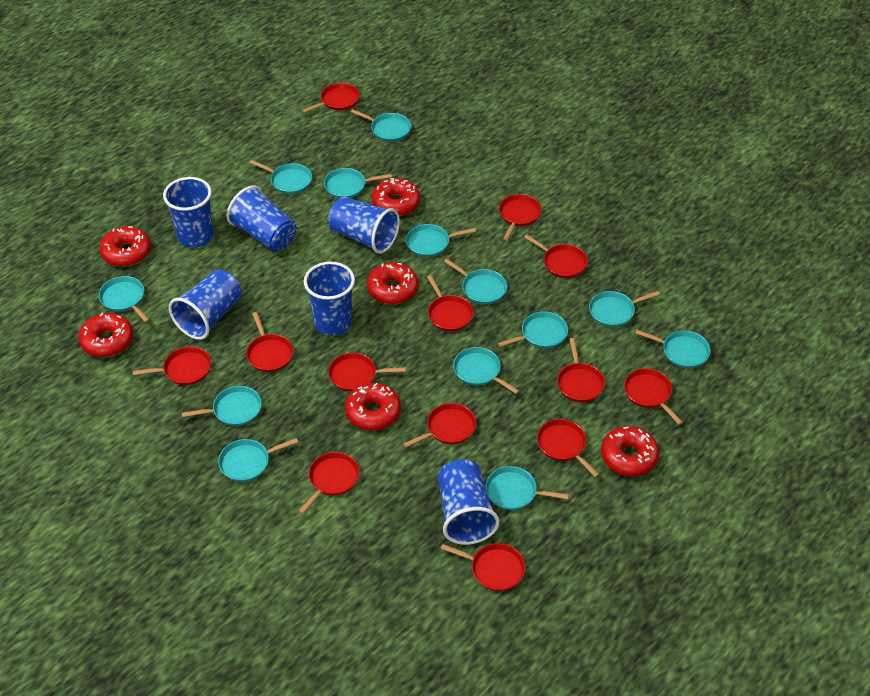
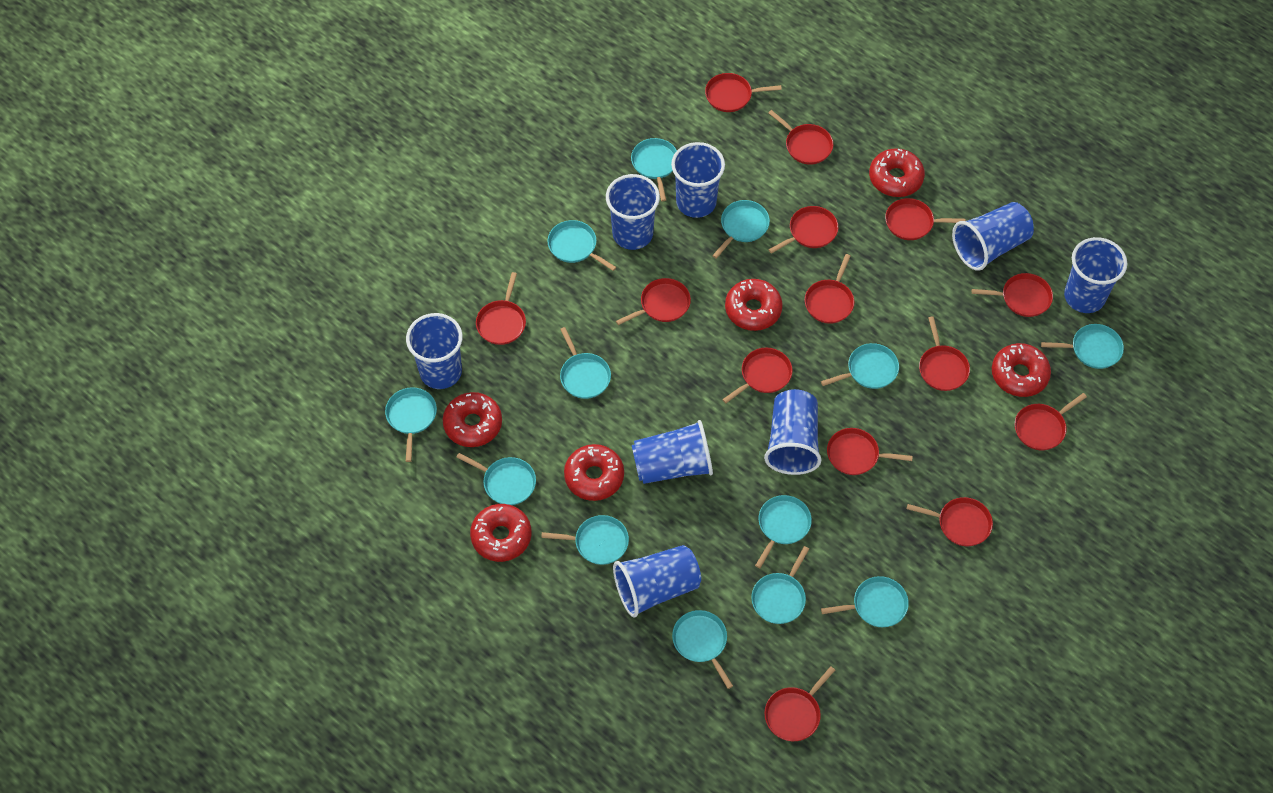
blue cup: [163,177,214,248] [169,269,242,340] [226,185,296,252] [304,262,355,336] [328,197,400,254] [438,459,499,545] = 6 -> [406,313,463,389] [606,174,660,250] [613,545,701,618] [632,420,713,484] [671,142,725,218] [764,389,822,475] [952,202,1034,271] [1064,237,1127,313] = 8
red pan: [133,347,211,385] [246,312,293,372] [299,452,359,514] [302,83,360,113] [328,353,406,391] [403,403,476,448] [427,275,474,331] [441,543,525,591] [499,194,542,240] [524,234,588,278] [537,419,599,477] [557,338,605,402] [624,368,683,425] = 13 -> [476,272,526,345] [616,278,691,325] [705,73,782,112] [722,348,793,403] [764,666,835,741] [768,110,833,165] [768,206,838,254] [805,254,854,324] [827,428,913,475] [885,198,966,240] [907,497,993,546] [919,316,970,391] [972,273,1053,317] [1015,393,1087,450] = 14

